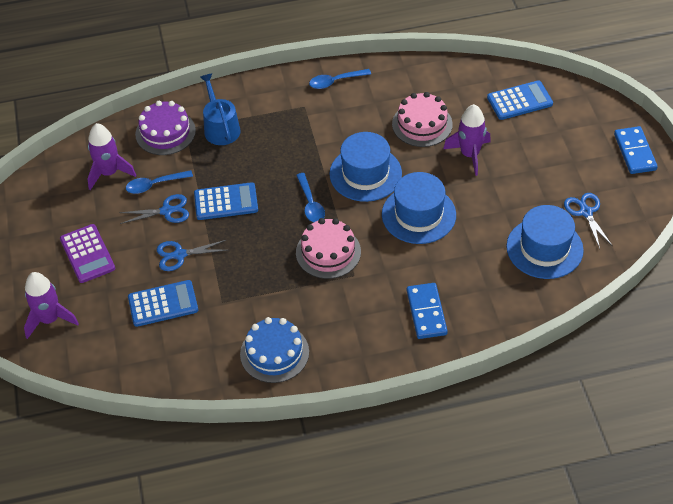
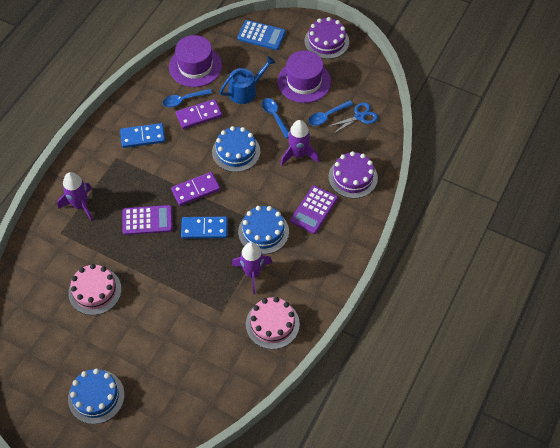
blue cake: [240,317,309,383] = 1 -> [68,368,125,424] [212,126,260,172] [238,206,289,254] = 3
blue calculator: [128,280,198,327] [194,182,258,220] [487,81,553,120] = 3 -> [237,20,286,50] = 1
blue hat: [329,132,402,202] [382,172,456,244] [506,205,584,279] = 3 -> none = 0
blue scissors: [119,194,189,224] [157,240,228,271] [564,193,612,249] = 3 -> [327,102,378,134] = 1
purple cake: [135,101,196,155] = 1 -> [304,17,349,59] [328,151,378,199] = 2
purple calculator: [60,224,115,283] = 1 -> [122,205,173,235] [290,185,338,234] = 2
purple domino: none = 0 -> [171,172,220,206] [176,99,222,129] = 2
purple hat: none = 0 -> [169,35,222,87] [277,50,331,103] = 2

